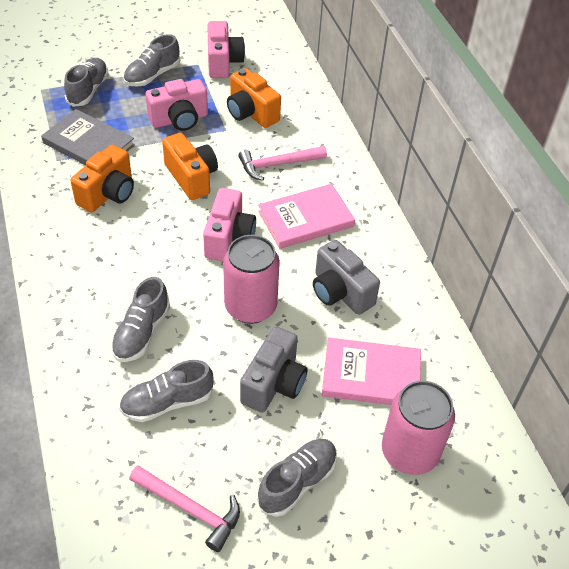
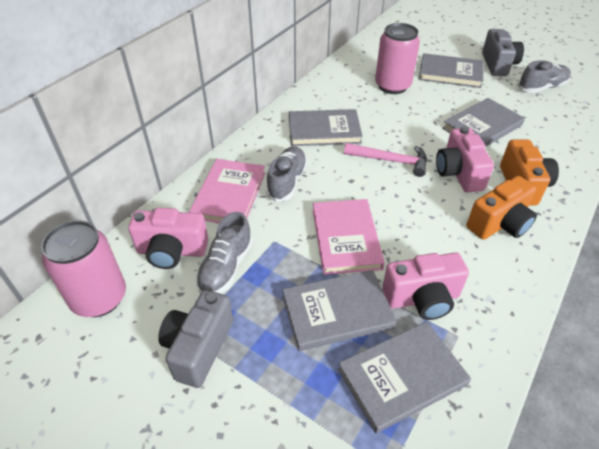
grey book: [41,109,135,165] = 1 -> [282,270,397,351] [289,109,363,146] [338,322,471,433] [419,53,483,88] [442,98,525,147] = 5
grey shoe: [64,58,109,107] [111,277,170,362] [119,360,214,422] [123,34,180,87] [257,439,337,517] = 5 -> [196,212,253,294] [266,146,307,202] [518,60,571,93] = 3
orange camera: [70,145,134,212] [162,133,218,200] [227,68,281,128] = 3 -> [466,176,537,240] [500,140,559,205] = 2
pink hammer: [129,465,240,552] [238,146,327,181] = 2 -> [344,143,427,177] = 1

